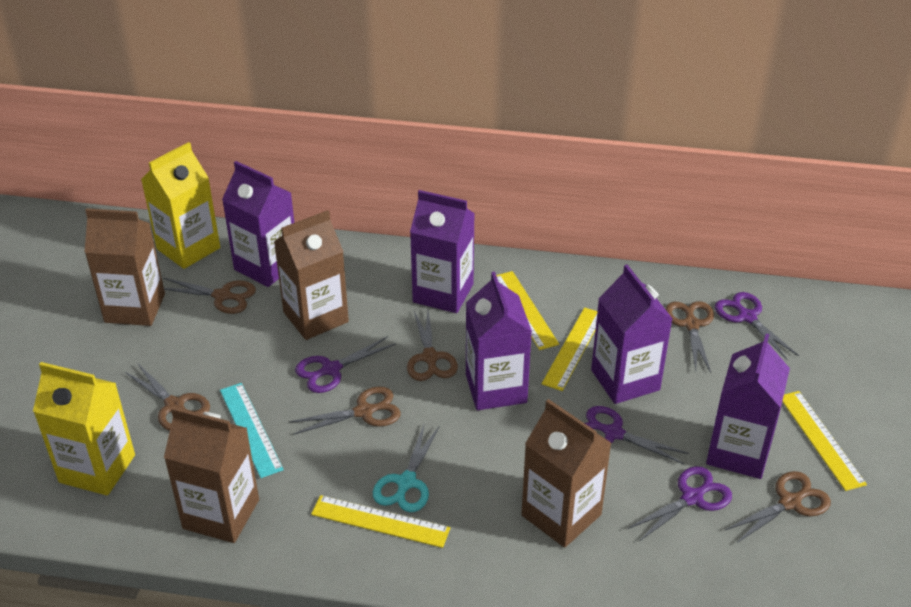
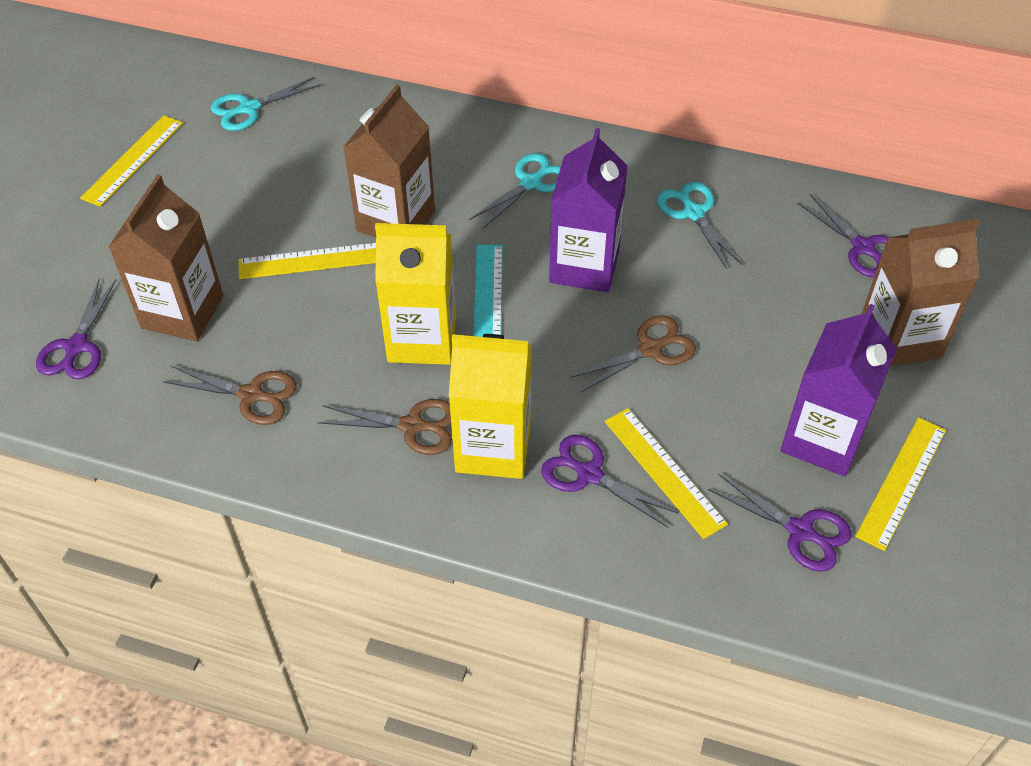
brown carton: [85,208,165,326] [164,407,259,543] [274,210,349,340] [521,399,611,548] = 4 -> [109,174,224,341] [343,85,435,238] [862,219,980,366] = 3
brown scissors: [125,364,210,431] [164,278,256,314] [289,387,401,435] [407,311,458,381] [665,301,714,373] [725,471,831,544] = 6 -> [162,365,297,425] [318,399,452,455] [570,315,696,393] = 3
purple carton: [222,161,294,287] [410,190,475,313] [466,272,532,410] [591,265,673,404] [706,334,790,479] = 5 -> [549,128,628,292] [781,304,897,477] = 2
turquoise scissors: [373,425,440,512] = 1 -> [211,77,321,131] [469,153,561,230] [657,182,743,269] = 3

